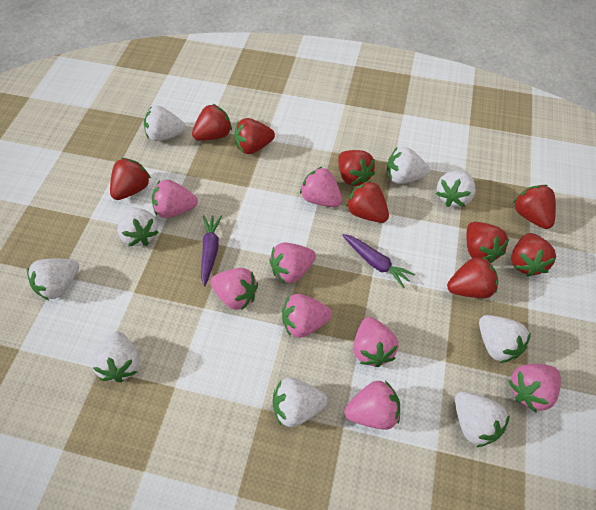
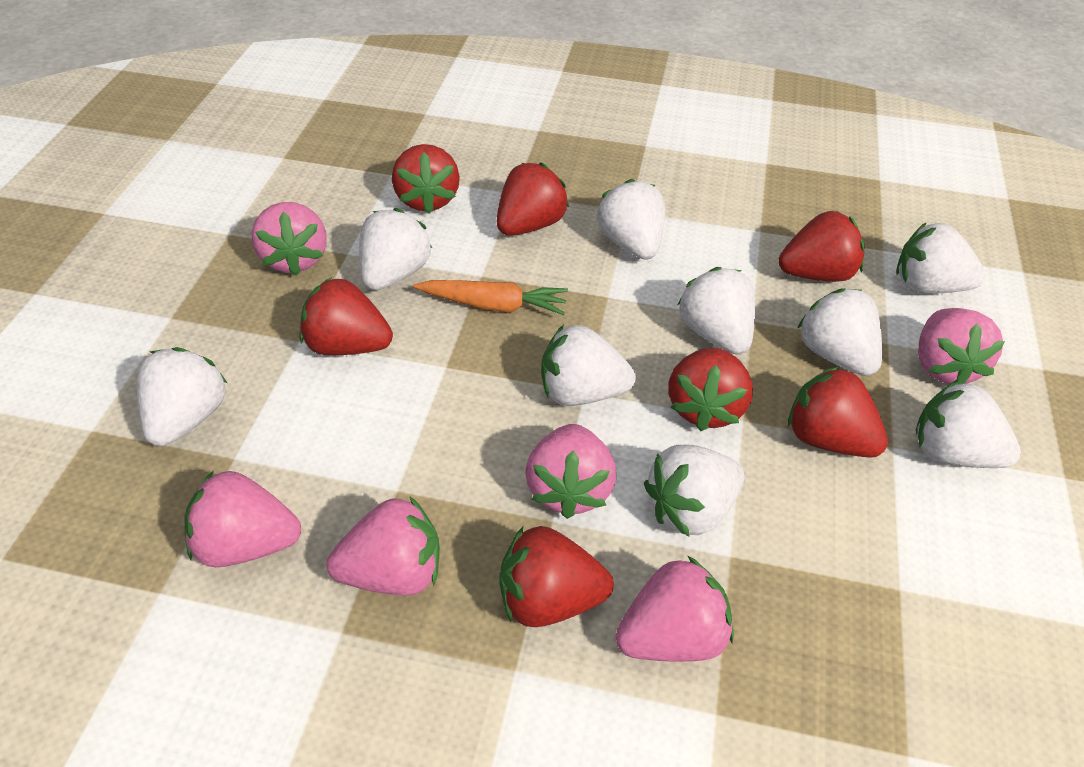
orange carrot: none = 0 -> [413,280,568,315] = 1
pink strawberry: [152,179,198,218] [210,268,258,311] [269,243,316,284] [282,294,332,338] [300,166,342,207] [344,381,400,430] [353,317,399,367] [509,364,561,412] = 8 -> [184,471,301,567] [252,202,327,275] [327,497,440,595] [525,424,616,519] [616,556,734,662] [918,308,1005,384] = 6
purple carrot: [201,215,222,286] [342,234,415,288] = 2 -> none = 0
red strawberry: [110,158,151,200] [192,104,232,141] [234,118,275,154] [338,150,375,186] [346,180,389,223] [447,257,498,298] [467,222,510,263] [511,233,556,276] [513,185,556,229] = 9 -> [299,277,393,355] [392,144,460,214] [497,162,569,236] [500,526,614,627] [668,348,753,431] [778,211,865,282] [788,366,888,458] = 7

